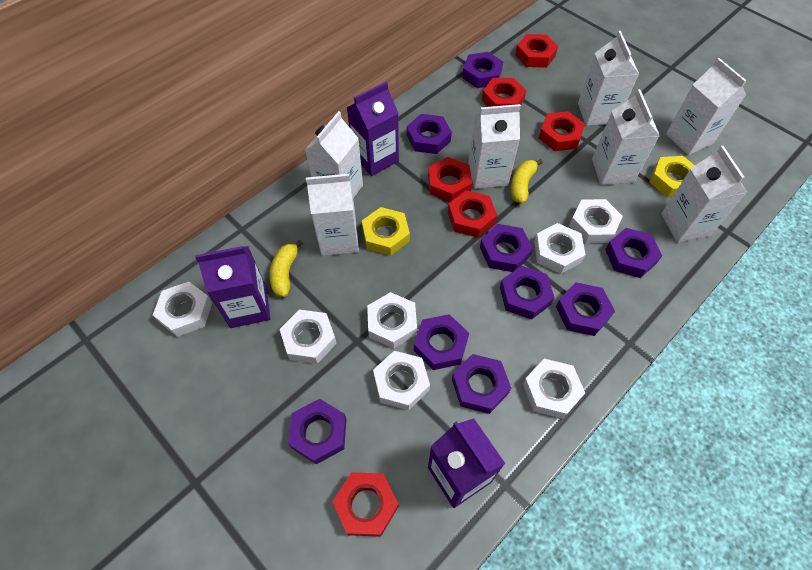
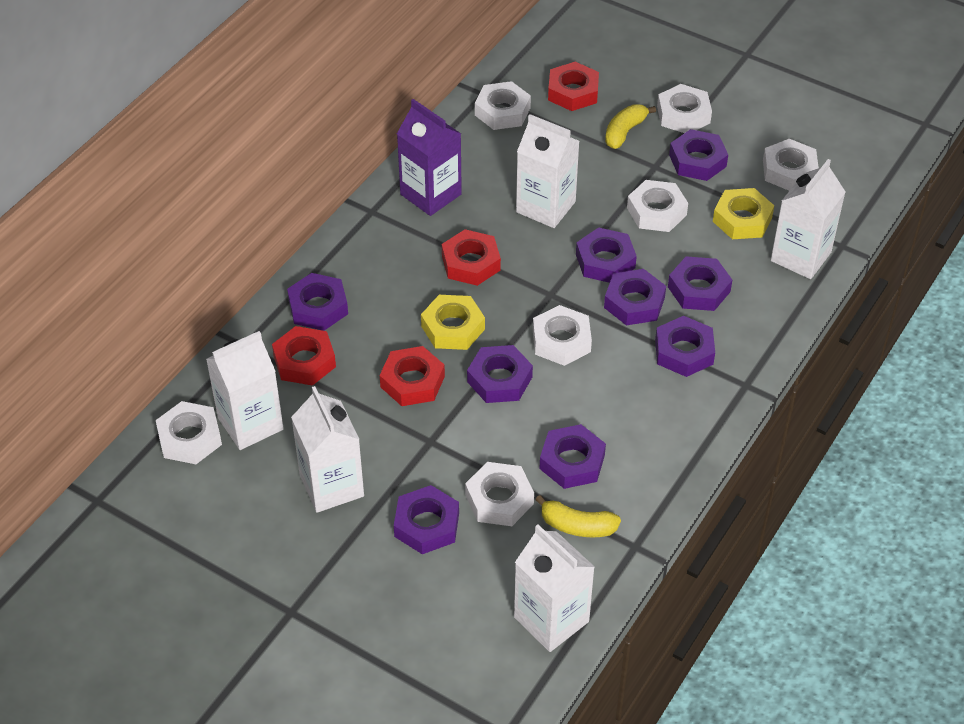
purple carton: [195,246,271,328] [346,82,399,176] [428,418,505,508] = 3 -> [397,99,462,216] = 1
red nut: [332,472,399,537] [428,157,472,202] [448,190,497,237] [482,78,526,107] [515,34,558,68] [539,111,585,151] = 6 -> [272,326,336,386] [380,346,445,406] [442,229,501,286] [548,62,599,111] = 4
white carton: [305,111,363,198] [306,174,359,256] [468,104,521,189] [578,31,639,126] [592,89,660,185] [661,146,747,242] [666,58,747,155] = 7 -> [206,331,284,450] [291,386,364,513] [514,525,595,652] [516,114,579,228] [771,159,845,279] = 5

